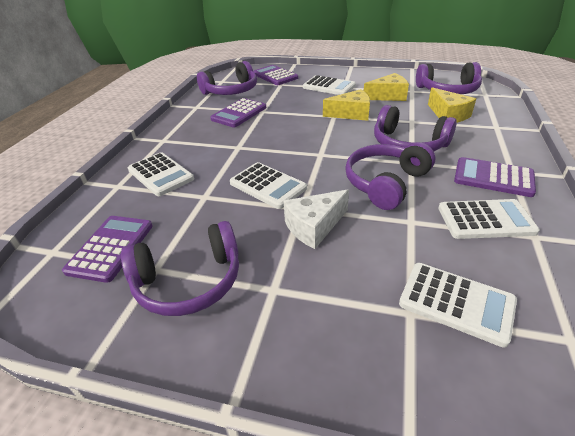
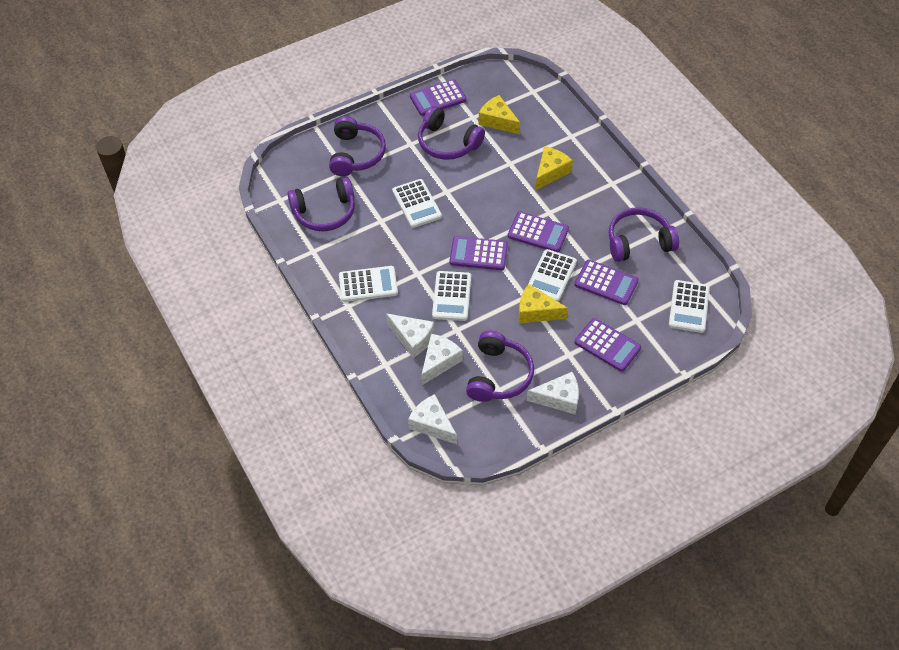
purple calculator: [62,216,153,283] [210,98,266,127] [253,65,298,85] [454,157,536,197] = 4 -> [410,79,466,116] [449,236,508,270] [508,212,569,252] [575,260,639,305] [575,318,641,372] = 5
white cheese: [284,189,349,249] = 1 -> [386,313,434,358] [408,394,457,444] [421,334,463,385] [527,372,579,414] = 4

